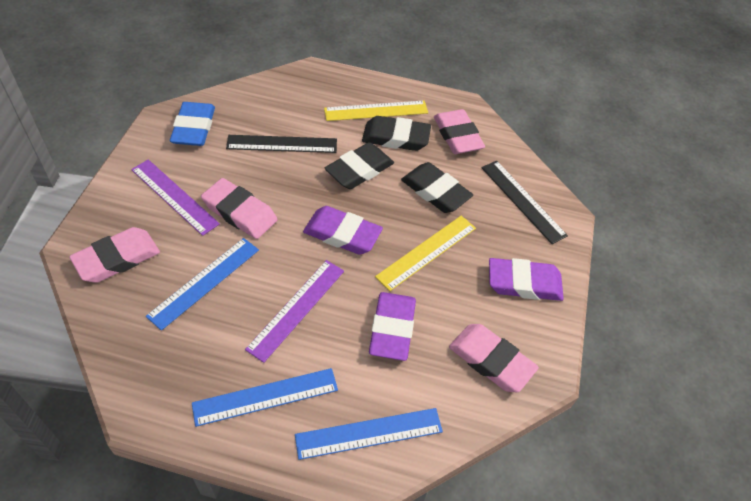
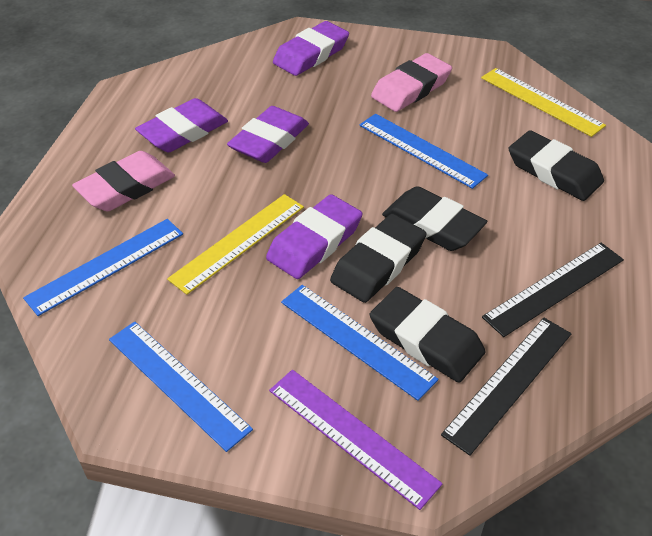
black eraser: [324,142,394,189] [362,116,431,151] [401,162,473,213] = 3 -> [330,214,427,303] [370,287,485,383] [382,186,487,251] [508,130,604,201] = 4
blue eraser: [170,102,215,146] = 1 -> none = 0
blue ruler: [146,238,259,331] [192,368,338,427] [295,408,443,460] = 3 -> [23,219,183,316] [109,321,253,452] [281,285,438,401] [359,114,488,189] = 4
pink eraser: [69,227,160,283] [201,178,278,239] [434,109,485,154] [449,324,539,392] = 4 -> [72,151,175,211] [371,53,452,112] = 2
purple eraser: [303,206,383,255] [369,292,416,361] [489,258,564,301] = 3 -> [135,98,228,152] [227,106,309,163] [266,194,362,279] [273,21,349,76] = 4
purple ruler: [131,159,220,236] [245,260,344,363] = 2 -> [269,370,443,510] = 1

